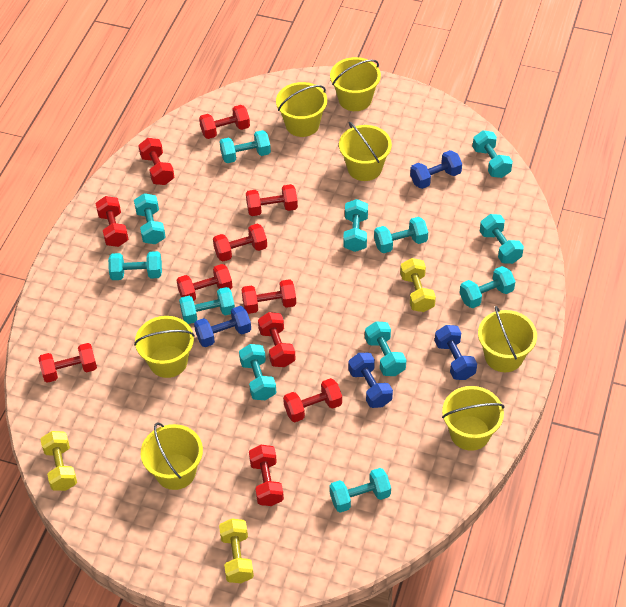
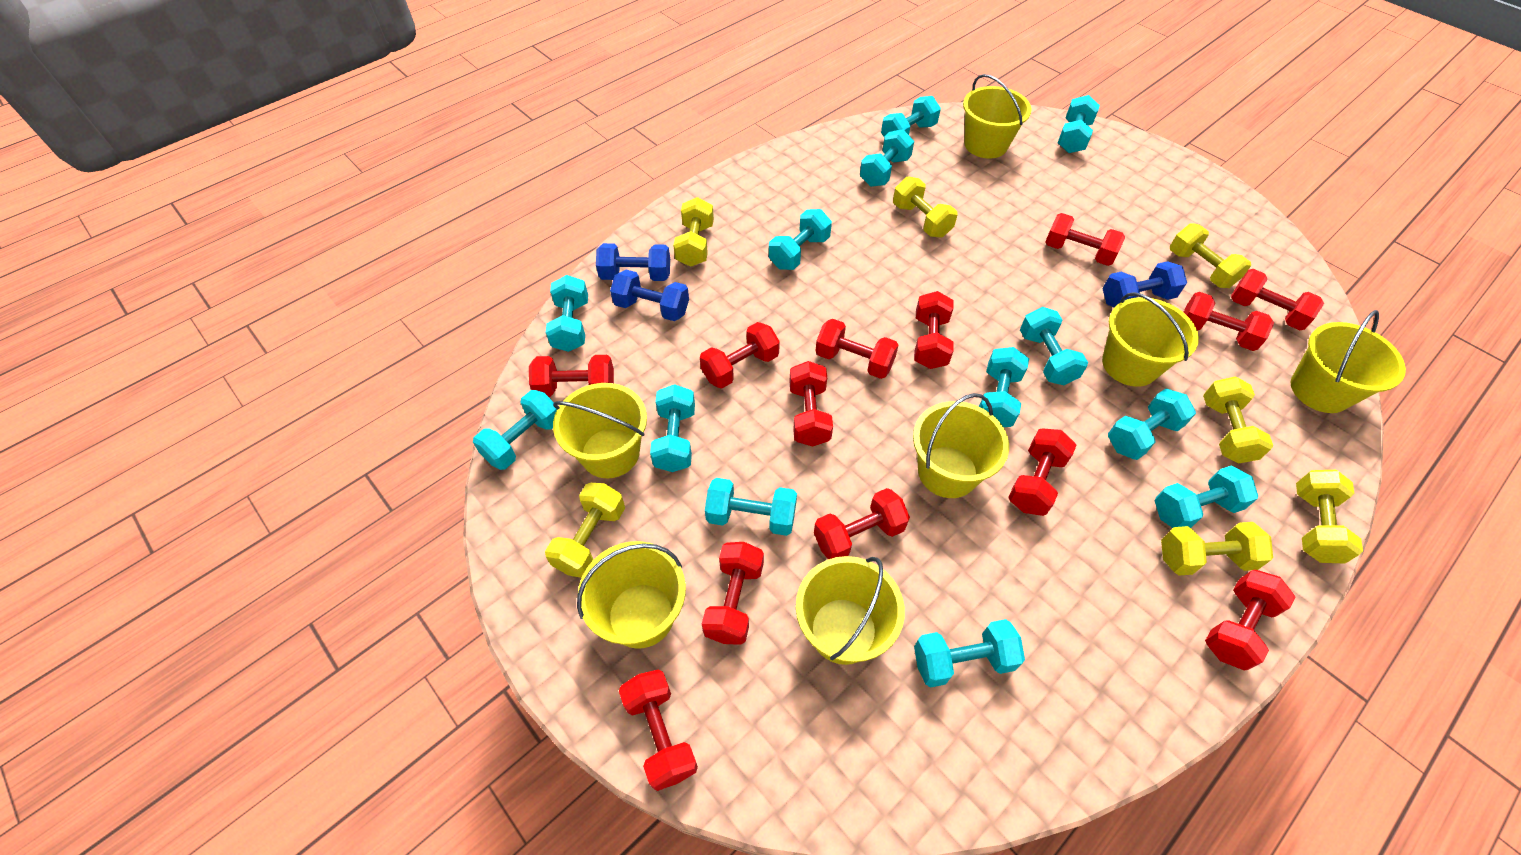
blue dumbbell: [194,306,251,347] [348,353,393,408] [410,150,462,189] [435,325,477,380] = 4 -> [596,243,670,281] [610,270,689,321] [1103,261,1187,308] = 3
red dumbbell: [39,343,97,383] [95,196,129,247] [138,138,174,185] [177,264,232,301] [199,105,250,139] [213,223,267,262] [241,279,296,314] [246,184,298,216] [249,445,284,506] [258,312,296,367] [283,378,342,422] = 11 -> [529,355,614,397] [619,669,698,791] [700,322,780,388] [702,542,764,645] [789,361,833,446] [814,488,910,559] [815,319,899,379] [914,291,954,369] [1008,428,1076,516] [1045,213,1125,266] [1184,292,1274,351] [1205,570,1295,671] [1231,269,1324,330] = 13
turquoise dumbbell: [108,251,162,280] [134,193,166,244] [179,287,235,324] [219,130,271,163] [239,344,276,400] [329,468,391,513] [343,199,368,252] [365,322,406,376] [374,217,428,253] [459,266,516,308] [473,130,513,178] [480,214,524,264] = 12 -> [473,390,557,470] [546,275,588,352] [650,384,695,472] [705,478,797,536] [769,209,832,270] [860,129,914,187] [881,96,941,137] [914,619,1025,687] [979,347,1029,427] [1020,307,1088,385] [1058,95,1100,153] [1108,388,1196,460] [1155,465,1258,528] = 13
yellow dumbbell: [40,431,77,491] [219,519,254,583] [400,258,436,312] = 3 -> [545,483,625,578] [673,197,714,267] [893,176,958,238] [1161,522,1273,576] [1170,223,1251,288] [1203,377,1273,463] [1296,470,1363,564] = 7

